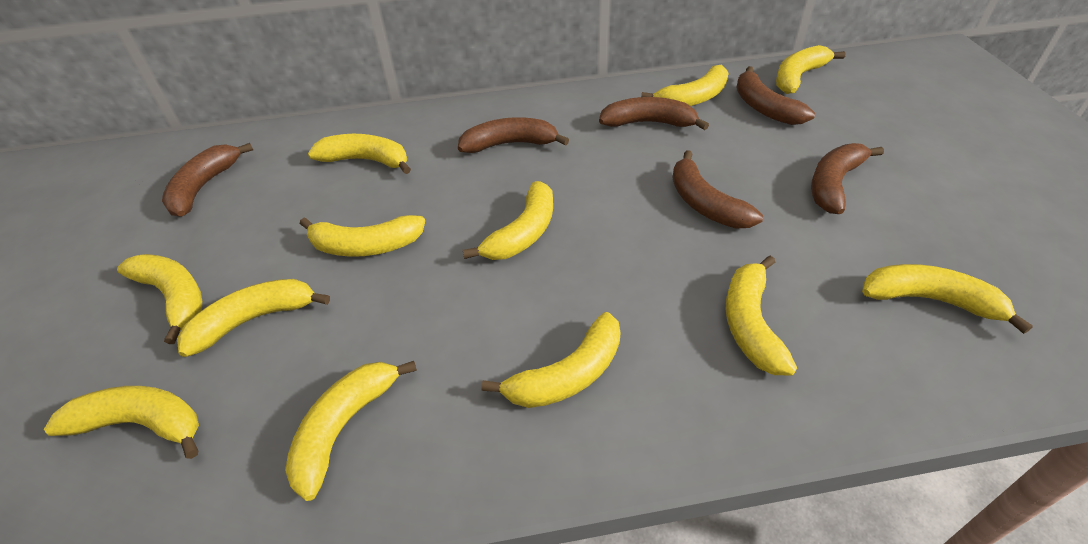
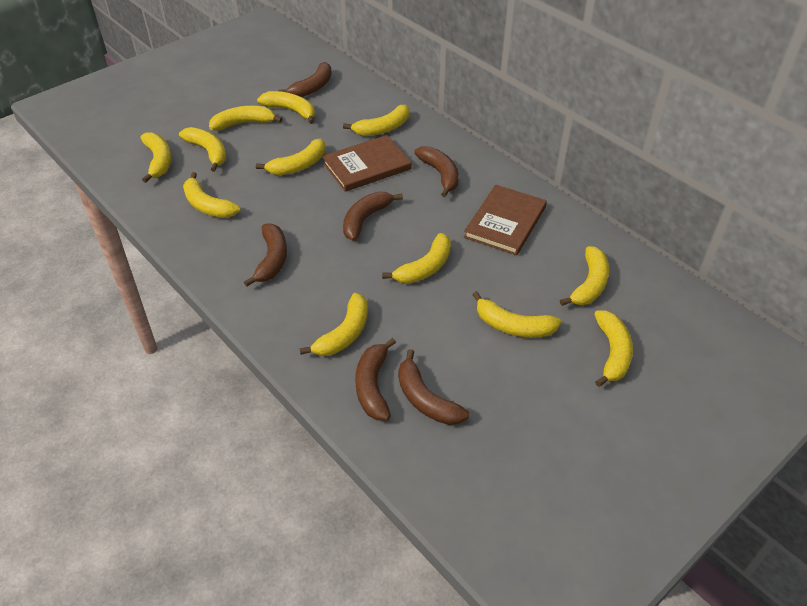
brown book: none = 0 -> [322,135,412,192] [464,185,547,255] = 2

